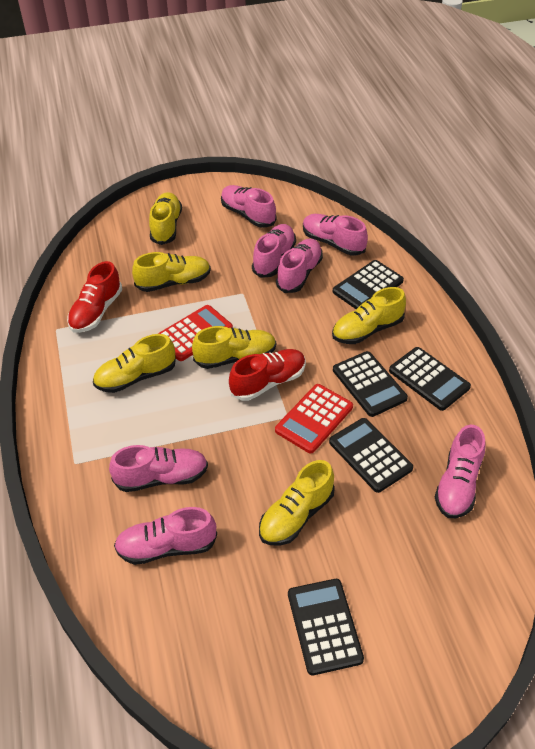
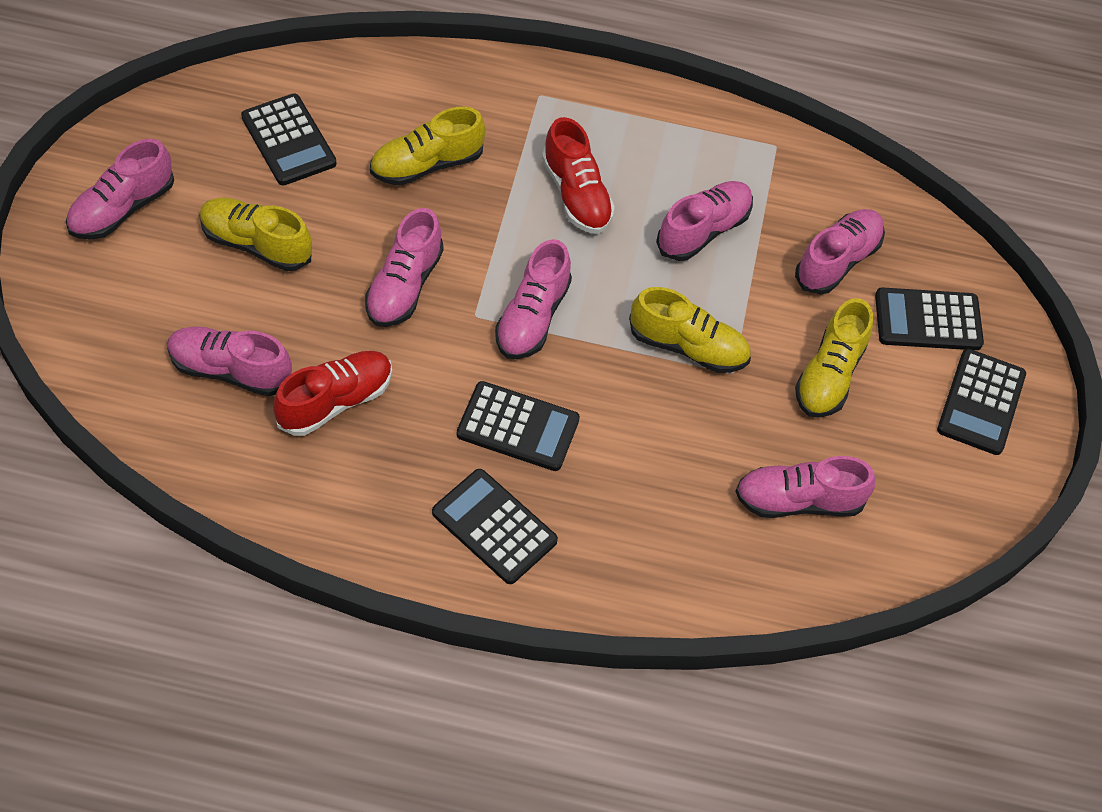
red calculator: [158,305,233,361] [275,384,353,453] = 2 -> none = 0
yellow shoe: [93,334,176,393] [132,252,211,292] [149,192,182,245] [192,326,276,369] [259,460,335,546] [332,287,406,344] = 6 -> [199,198,312,271] [370,107,485,186] [629,287,751,373] [795,298,873,418] = 4

